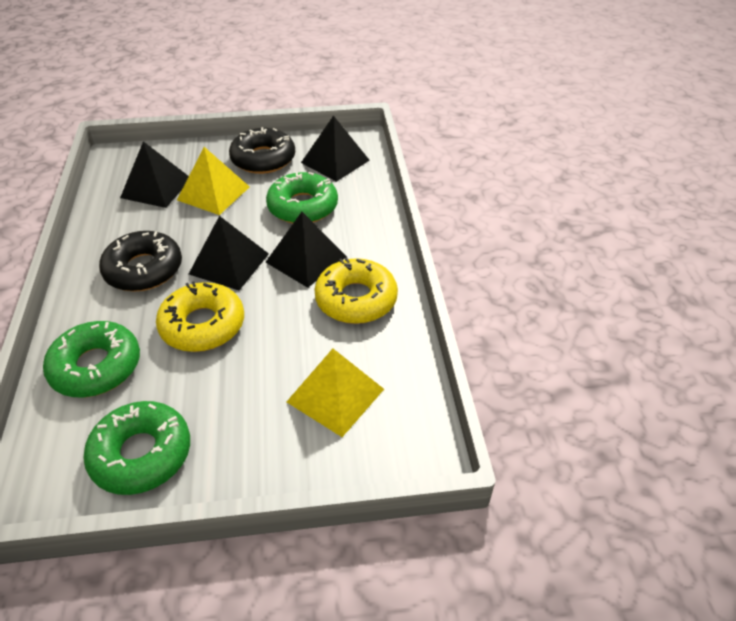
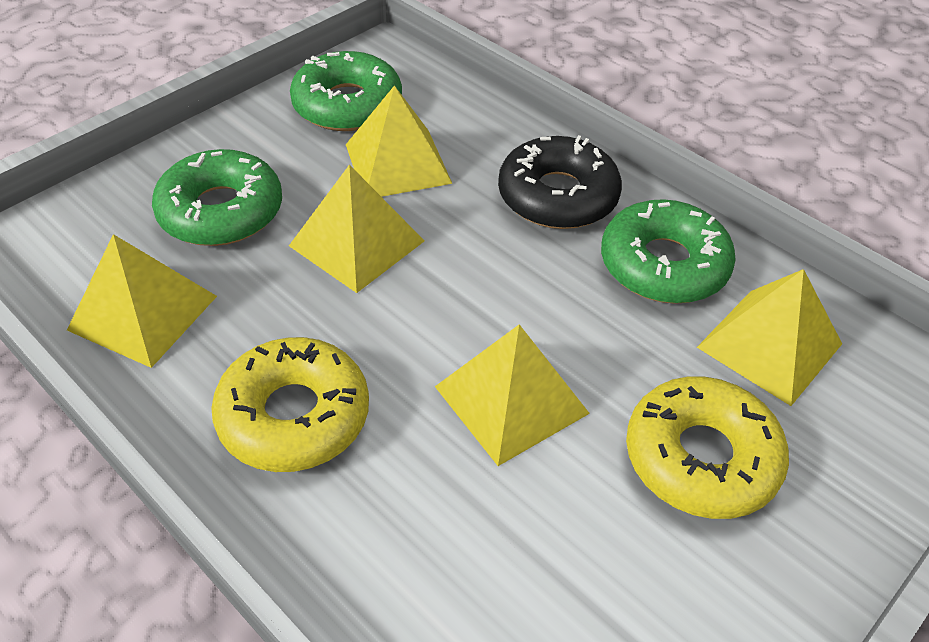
black donut: [99,231,182,291] [229,127,295,174] = 2 -> [498,135,622,229] = 1
black pyramid: [120,141,189,208] [189,216,269,290] [266,212,347,288] [301,115,370,182] = 4 -> none = 0
yellow pyramid: [177,147,250,215] [287,349,384,437] = 2 -> [67,234,217,368] [289,165,425,293] [346,85,452,197] [435,324,590,466] [697,269,842,406] = 5

